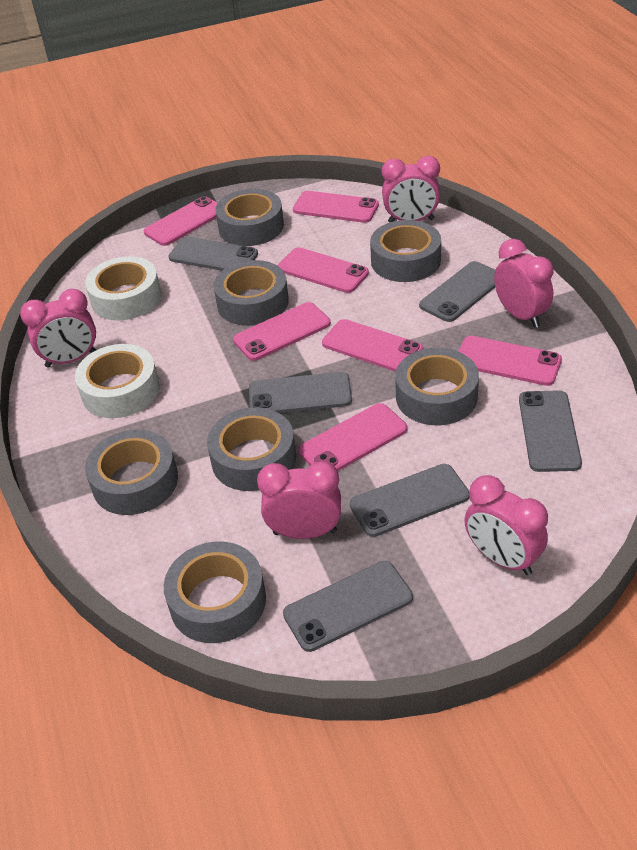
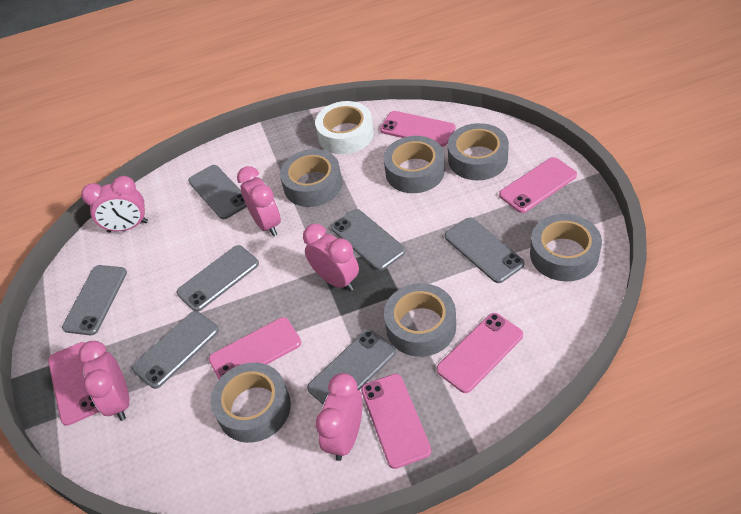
grey phone: [168,237,258,271] [249,372,352,413] [283,561,413,652] [350,464,469,537] [419,261,495,322] [519,390,582,472] = 6 -> [62,265,127,335] [132,311,219,389] [177,245,259,311] [188,165,247,219] [307,330,396,405] [331,209,406,271] [445,218,524,283] = 7
grey tape: [85,430,178,515] [164,542,266,643] [207,407,296,491] [213,260,289,326] [215,189,284,246] [370,220,441,282] [395,348,479,425] = 7 -> [211,362,291,443] [280,149,342,207] [384,136,445,193] [384,283,456,357] [448,123,509,180] [530,214,602,281] = 6
pink phone: [144,196,218,246] [233,302,331,361] [277,247,369,293] [293,191,379,223] [298,403,407,471] [322,319,423,372] [458,336,562,386] = 7 -> [48,342,100,426] [209,317,301,379] [361,374,432,469] [380,111,455,147] [436,313,523,393] [499,157,577,213] = 6
white tape: [75,344,160,418] [85,256,161,320] = 2 -> [315,101,374,154] = 1

